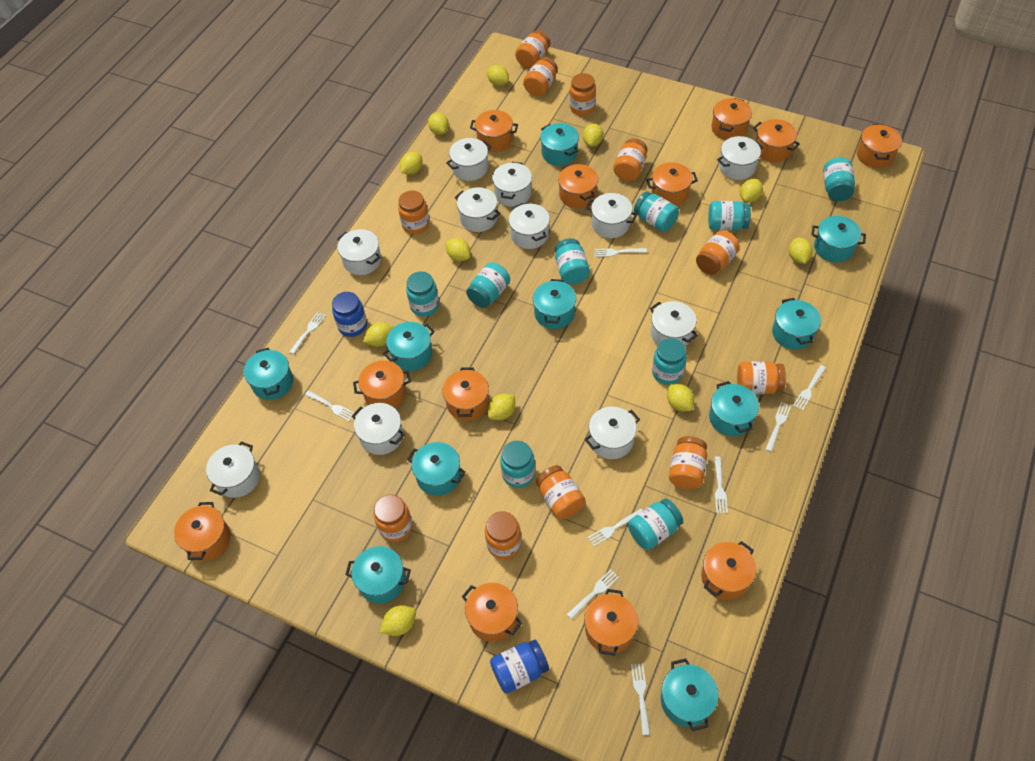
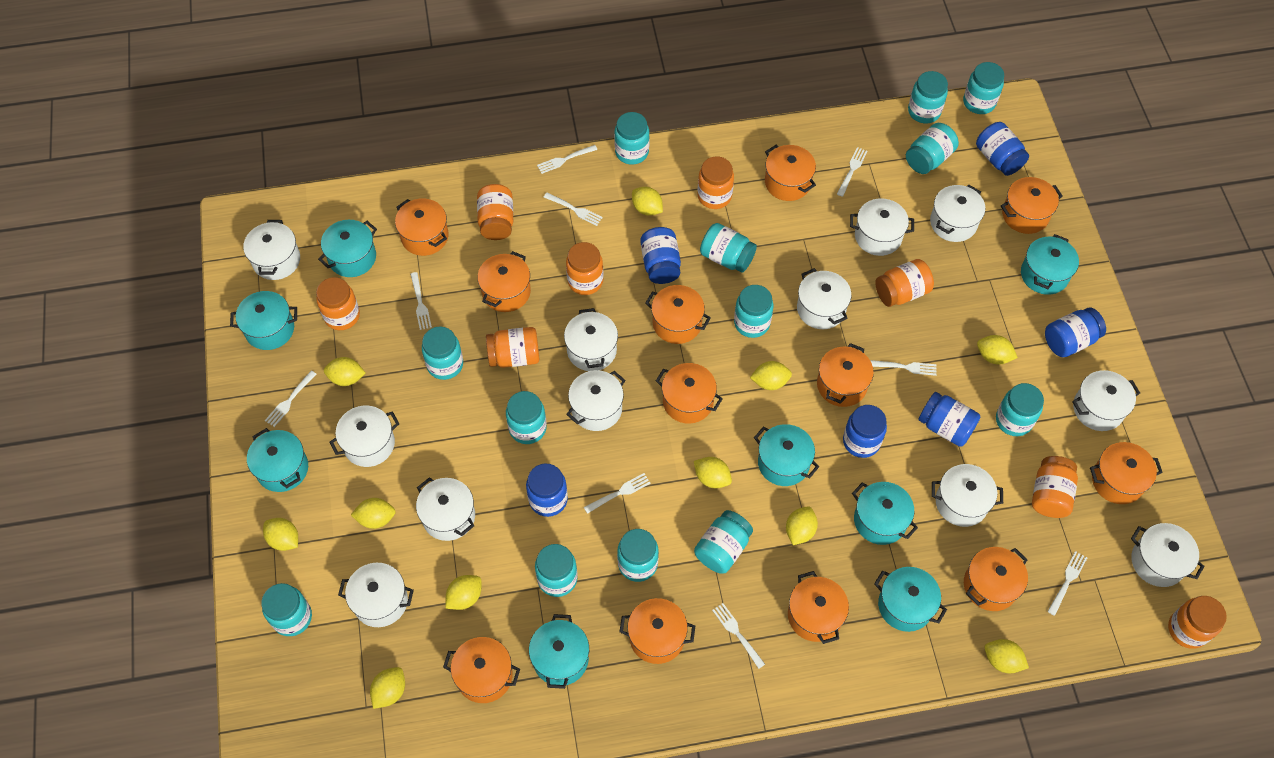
blue jar: [332,292,367,337] [490,640,549,694] = 2 -> [526,464,568,517] [640,227,681,284] [843,405,887,458] [918,392,980,447] [976,122,1029,176] [1045,307,1106,357] = 6
orange jar: [374,494,413,542] [398,191,429,234] [485,511,521,559] [515,30,550,68] [523,57,558,96] [536,465,585,519] [569,73,596,116] [613,138,648,181] [669,436,707,490] [696,231,740,275] [737,361,786,394] = 11 -> [316,277,360,330] [477,184,513,240] [486,327,539,368] [566,242,604,295] [697,156,734,209] [875,259,934,307] [1032,456,1078,518] [1168,596,1227,649] = 8
turquoise jar: [406,271,439,317] [466,262,510,308] [500,441,535,488] [555,238,590,284] [628,498,683,550] [634,191,679,232] [652,338,687,385] [708,201,751,230] [823,157,855,202] = 9 -> [261,583,312,636] [422,327,463,380] [506,391,547,444] [535,544,578,597] [614,112,649,165] [617,529,659,582] [694,510,753,574] [700,223,757,273] [734,285,773,338] [906,123,959,174] [908,71,948,123] [963,62,1004,114] [996,383,1044,436] = 13
turquoise pot: [244,348,293,400] [345,546,411,604] [383,322,435,371] [407,442,466,496] [533,279,576,329] [540,123,579,166] [661,658,719,731] [709,381,759,436] [772,298,821,350] [811,216,866,262] = 10 -> [230,291,297,350] [247,428,308,492] [318,220,377,277] [529,614,589,689] [754,424,819,486] [852,482,918,545] [874,567,947,632] [1021,234,1079,295] = 8
white pot: [206,441,260,498] [337,229,381,275] [352,403,405,455] [446,138,491,181] [455,187,500,232] [492,162,532,207] [509,203,550,249] [585,406,640,459] [586,193,638,238] [650,301,698,347] [717,136,763,180] = 11 -> [243,220,300,280] [330,406,399,467] [338,563,414,627] [416,477,475,541] [564,308,618,371] [566,370,625,431] [797,268,852,329] [850,199,914,256] [930,185,985,242] [932,464,1003,527] [1072,370,1140,431] [1131,523,1205,587] = 12

